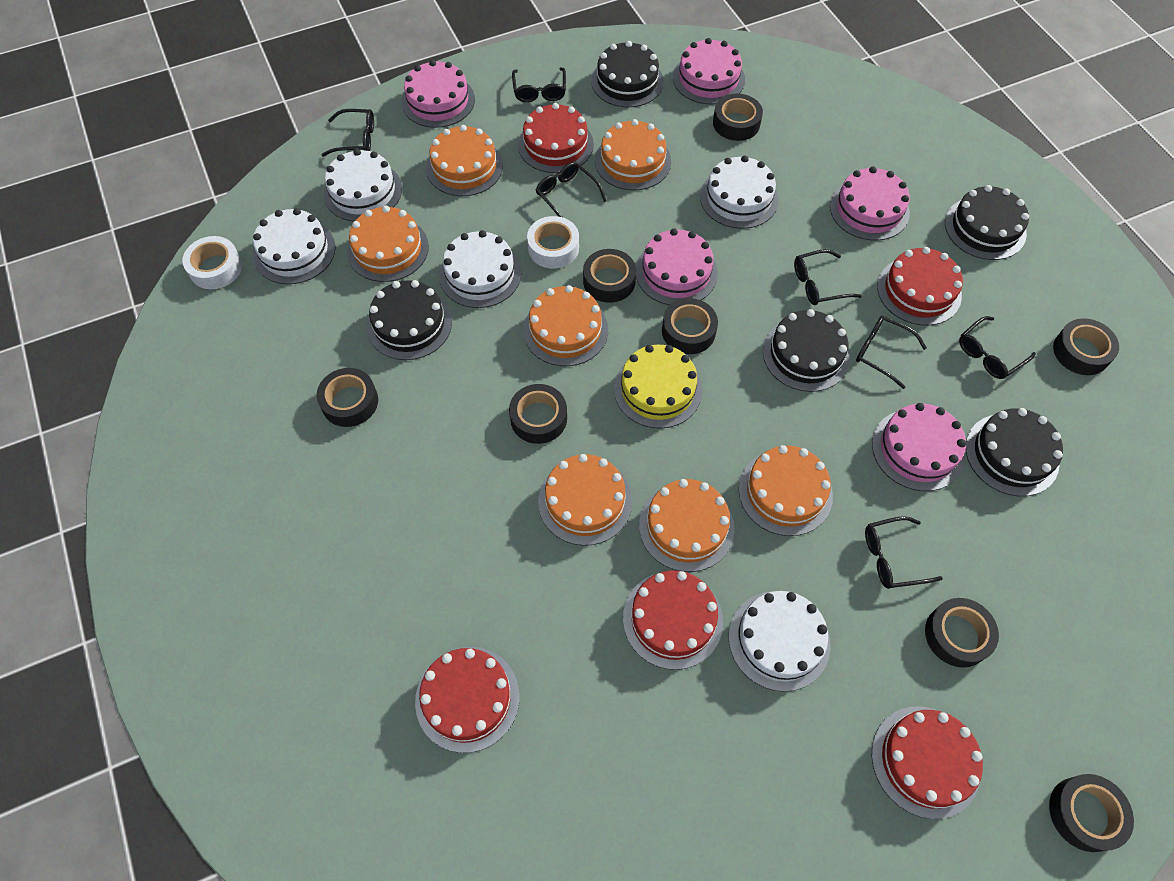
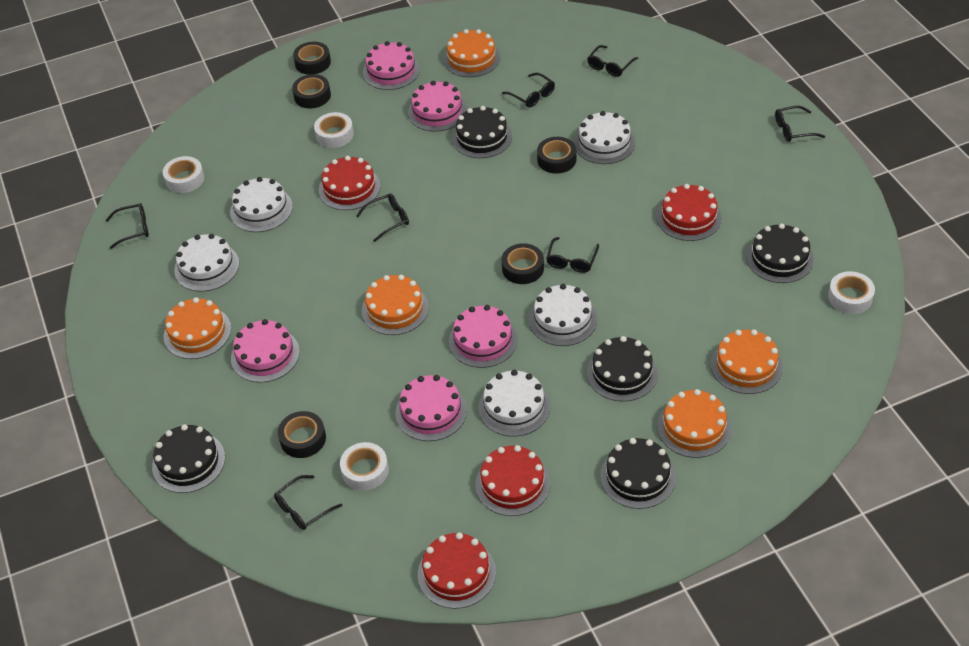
black tape: [317,368,378,427] [509,384,567,444] [583,249,636,303] [662,298,718,354] [713,94,763,141] [925,598,999,668] [1049,774,1134,852] [1053,318,1119,375] = 8 -> [278,411,326,458] [292,74,331,108] [293,42,331,75] [502,243,544,284] [537,137,576,174] = 5
orange cake: [347,206,429,282] [426,125,503,196] [523,285,608,366] [538,454,632,546] [595,119,671,190] [639,479,735,572] [739,445,833,536] = 7 -> [164,297,231,359] [362,275,429,335] [443,29,500,77] [657,389,731,458] [711,329,783,394] = 5
red cake: [415,647,520,753] [518,103,594,173] [623,570,723,670] [872,706,983,819] [877,247,963,326] = 5 -> [319,156,381,210] [418,532,496,609] [475,445,550,516] [656,184,722,241] = 4
white tape: [182,236,242,289] [527,216,579,268] = 2 -> [163,156,204,193] [314,112,354,148] [340,442,389,491] [828,271,875,314] = 4
yellow cake: [614,344,702,428] = 1 -> none = 0

